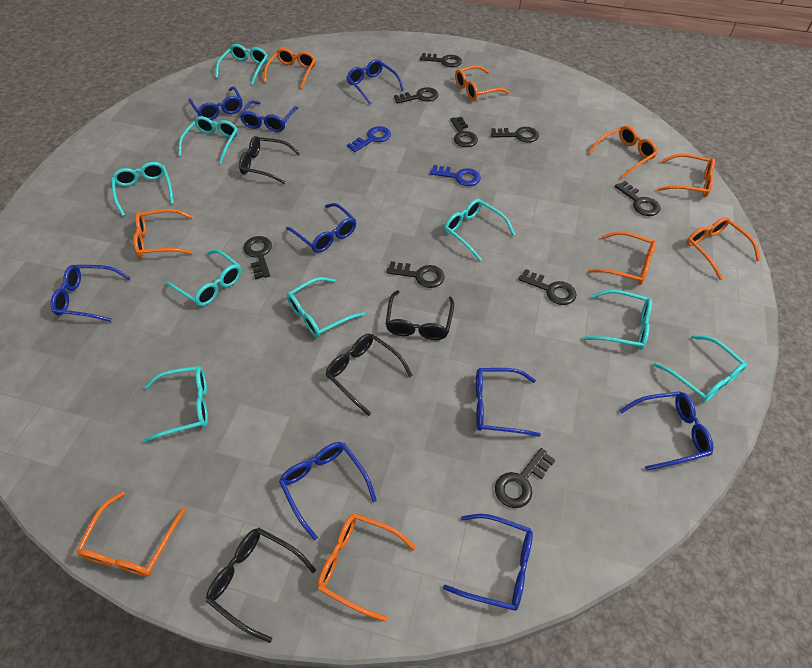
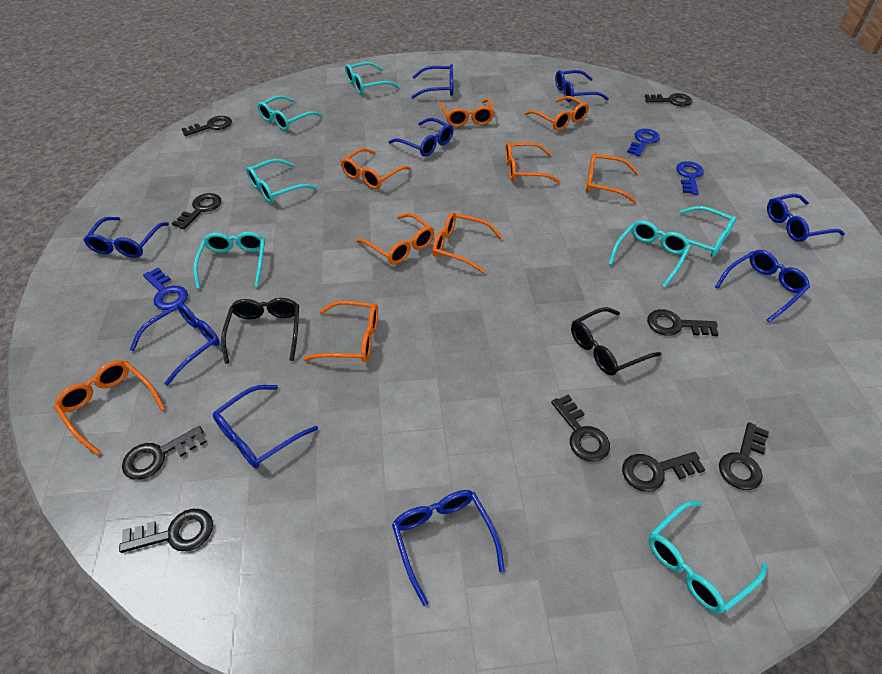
black glasses: [206,528,316,643] [239,136,300,184] [325,333,413,416] [386,290,454,340] = 4 -> [221,298,299,364] [571,307,662,376] = 2
blue key: [347,126,391,152] [430,165,481,186] = 2 -> [143,267,188,310] [627,129,660,156] [676,161,704,195] = 3
turquoise glasses: [111,162,174,216] [143,366,208,443] [166,249,241,306] [179,116,238,164] [216,44,268,85] [287,277,365,338] [444,199,515,261] [583,290,652,350] [653,335,747,403] = 9 -> [193,232,265,289] [246,159,317,203] [257,95,322,131] [345,62,399,94] [609,220,691,288] [648,501,767,614] [659,206,736,257] = 7

